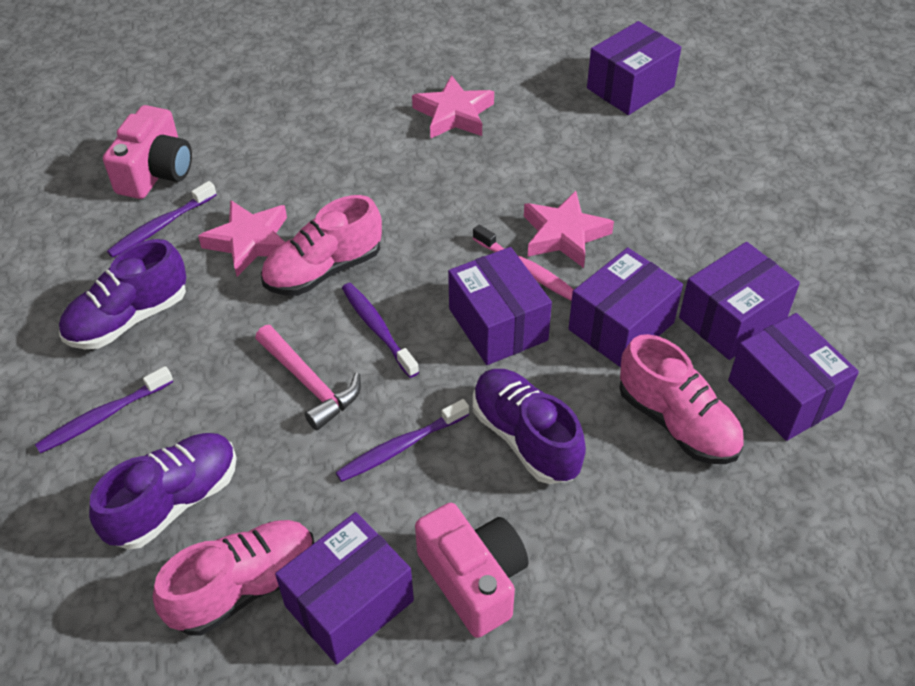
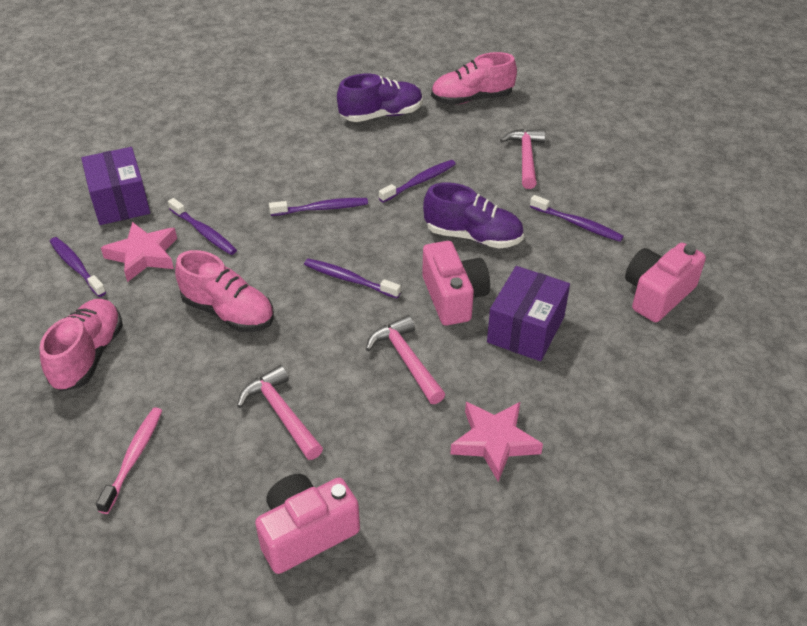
pink camera: [103,105,192,199] [415,503,529,638] = 2 -> [255,474,360,574] [422,241,490,326] [625,243,706,322] = 3
pink hammer: [255,325,361,431] = 1 -> [237,365,323,460] [366,315,446,404] [500,129,546,189] = 3
pink star: [198,200,287,277] [412,75,494,139] [524,191,614,268] = 3 -> [101,222,177,282] [450,401,543,482] = 2
purple box: [275,512,414,664] [448,247,552,365] [568,247,683,368] [587,21,681,115] [679,242,800,360] [728,313,859,441] = 6 -> [81,147,150,225] [487,266,570,361] = 2
purple shoe: [59,239,186,349] [89,433,237,550] [473,369,586,484] = 3 -> [337,73,423,122] [423,182,524,249] = 2
purple toothbrush: [35,366,173,454] [107,181,217,258] [336,399,469,482] [342,283,419,378] = 4 -> [50,237,106,297] [168,198,237,255] [269,198,368,216] [304,259,401,299] [379,160,456,203] [530,195,624,242] = 6

